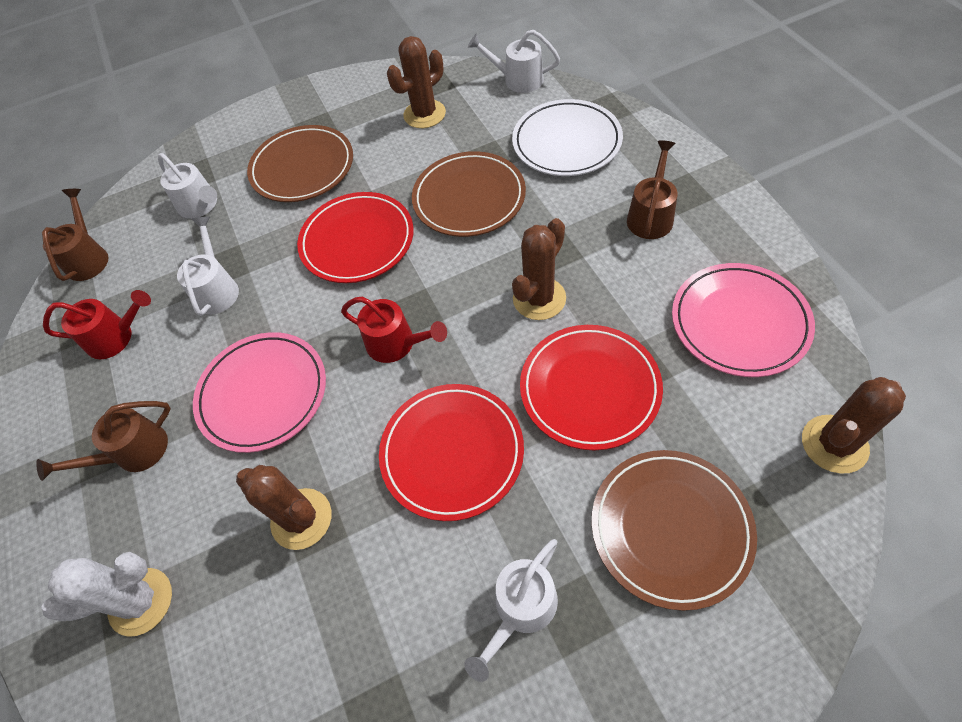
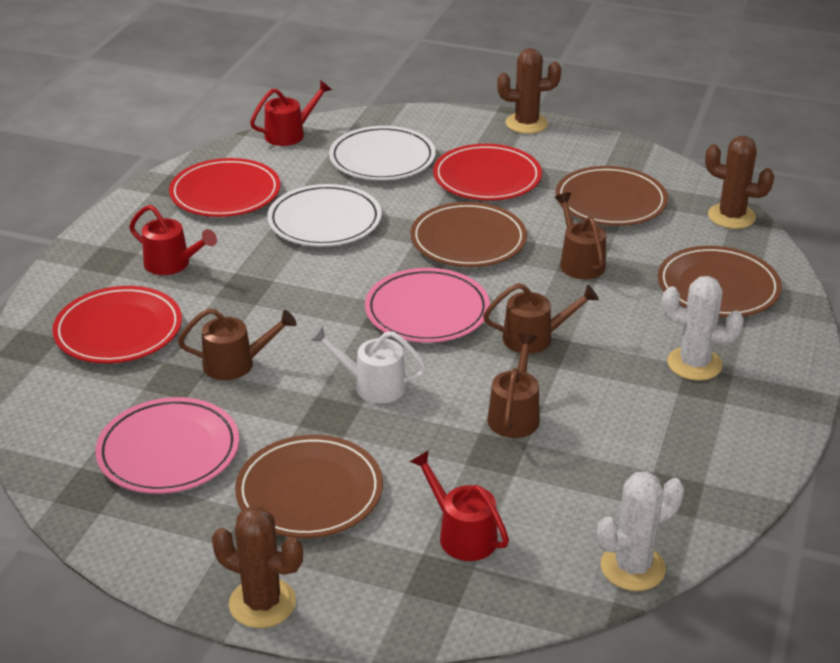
brown cactus: [236,465,331,550] [387,36,446,128] [512,218,566,320] [802,377,906,474] = 4 -> [212,506,303,628] [497,48,561,134] [705,136,774,229] = 3
brown plate: [247,125,353,202] [412,151,526,237] [592,450,757,611] = 3 -> [235,435,383,538] [410,202,527,267] [556,166,668,226] [658,246,782,317] = 4
brown watering can: [36,401,171,481] [42,189,109,281] [627,140,678,239] = 3 -> [178,308,296,380] [483,283,599,354] [487,333,540,438] [555,192,606,279] = 4
red watering can: [43,290,151,359] [341,297,447,363] = 2 -> [129,205,217,275] [250,80,332,146] [409,450,509,561] = 3
white cactus: [42,552,172,637] = 1 -> [597,471,684,591] [662,276,744,381] = 2
white plate: [512,99,623,176] = 1 -> [267,184,382,247] [329,126,436,180] = 2
white watering can: [158,153,217,219] [177,217,239,316] [464,539,558,682] [468,30,560,93] = 4 -> [309,326,427,403] = 1

